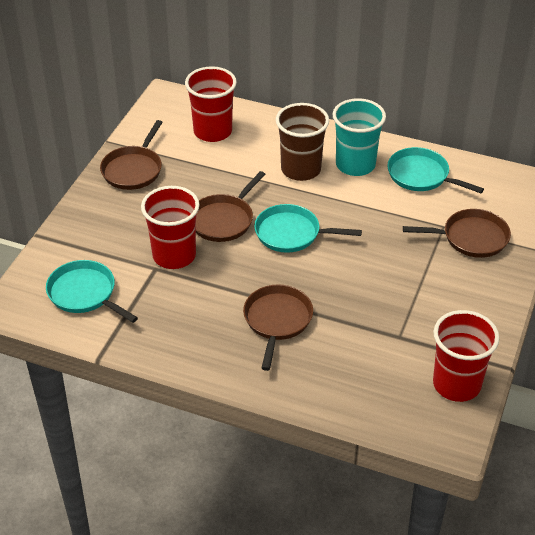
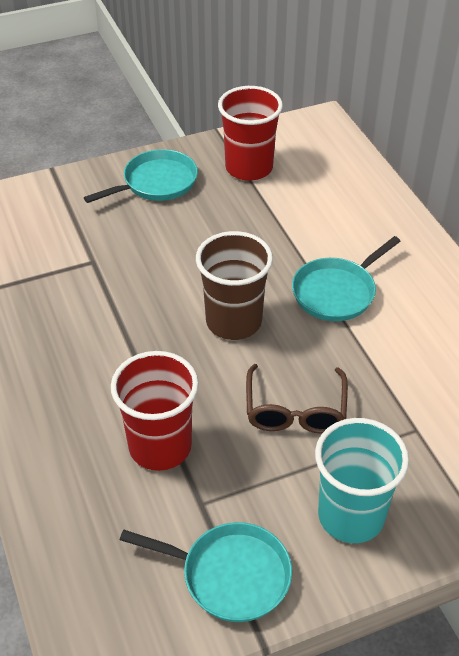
brown glasses: none = 0 -> [246,364,348,434] = 1
brown pan: [100,120,163,190] [196,171,266,242] [243,284,313,371] [403,209,511,258] = 4 -> none = 0
red cup: [141,186,199,269] [185,66,237,142] [433,310,500,402] = 3 -> [111,351,199,471] [218,86,283,181] = 2

